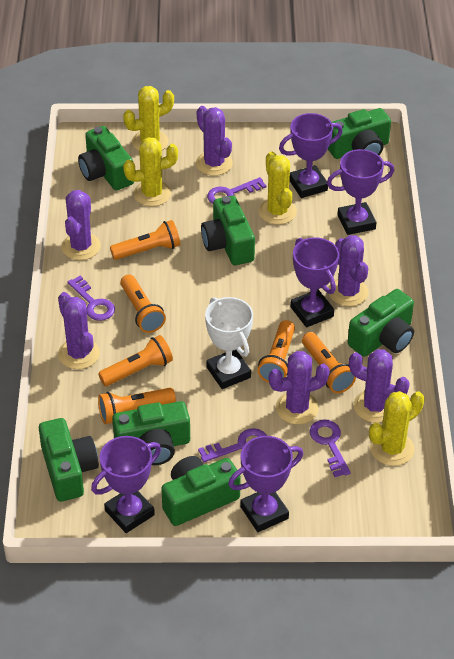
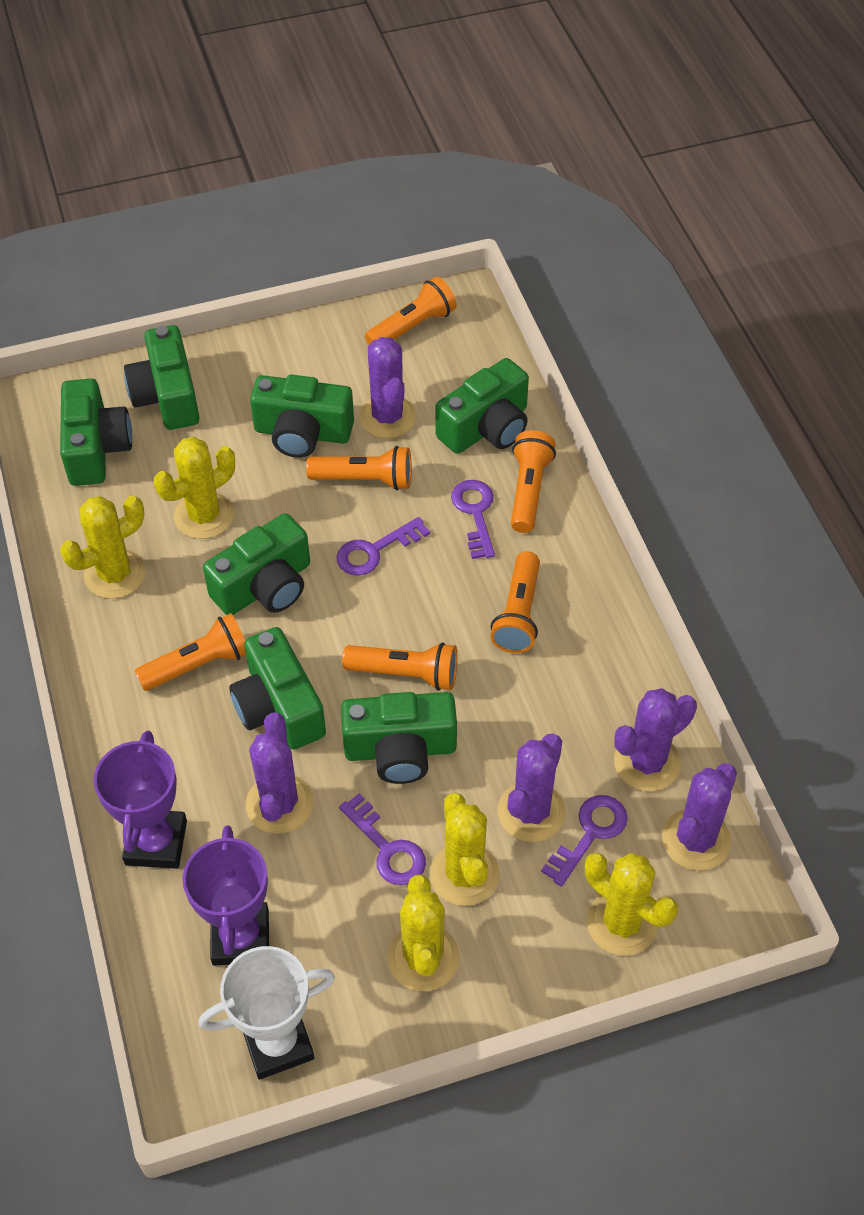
purple cactus: [58,292,100,369] [61,190,101,260] [196,106,233,176] [269,351,330,425] [329,235,369,306] [349,349,410,423] = 6 -> [246,712,313,834] [359,337,416,438] [497,734,566,842] [614,688,697,791] [662,763,737,871] = 5
purple trophy: [91,436,161,533] [228,436,303,532] [279,113,343,198] [291,237,339,327] [327,149,394,235] = 5 -> [94,731,187,869] [182,825,269,966] = 2
yellow cactus: [123,86,174,151] [123,137,178,206] [258,151,297,225] [369,391,425,466] = 4 -> [60,496,146,599] [154,437,235,539] [387,874,459,991] [430,793,500,906] [585,853,678,956] = 5

